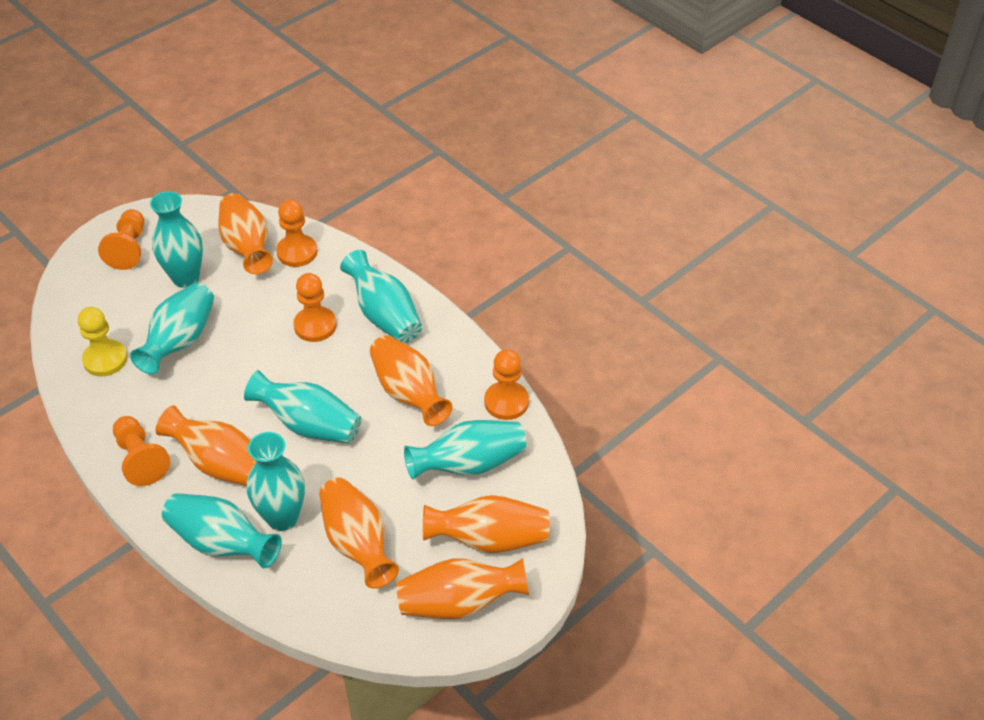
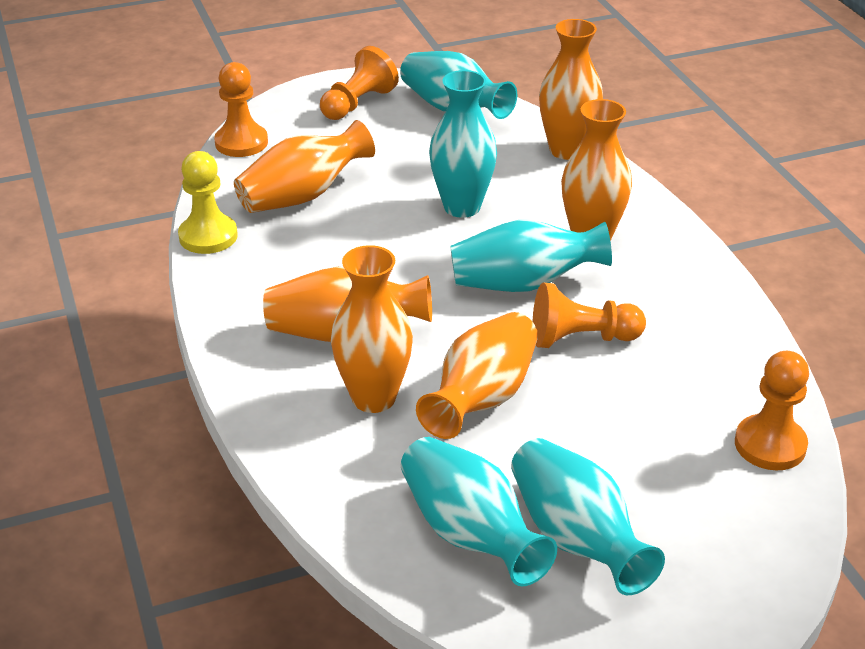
orange pawn: [98,209,144,270] [113,416,170,486] [276,200,317,267] [293,273,337,342] [484,349,529,420] = 5 -> [214,62,268,157] [320,46,399,120] [533,283,646,348] [735,351,809,470] = 4
turquoise vase: [130,283,214,374] [150,191,203,288] [162,493,282,568] [244,370,361,444] [247,432,305,531] [340,250,422,343] [404,420,526,479] = 7 -> [400,51,517,119] [401,437,557,587] [429,70,497,218] [450,220,612,292] [511,438,665,595] = 5

